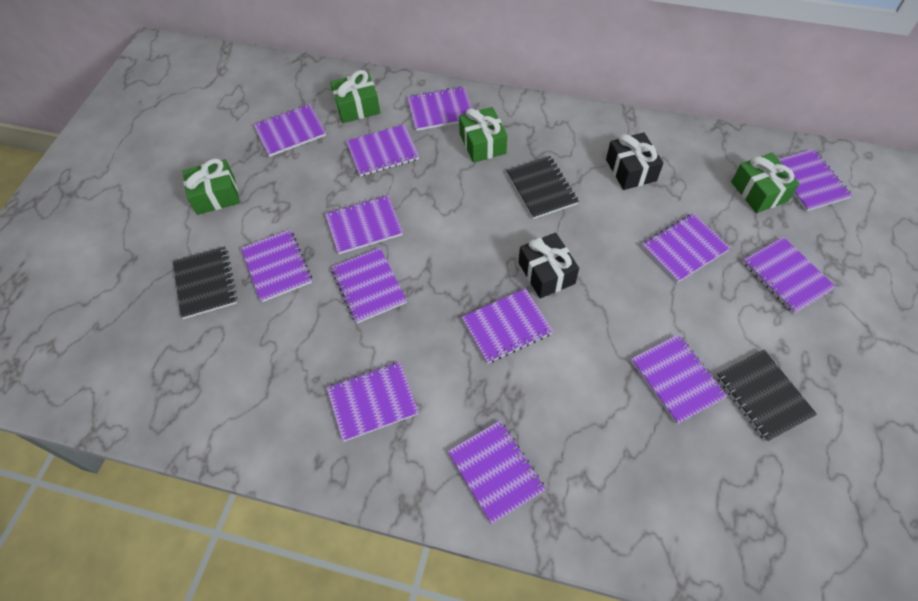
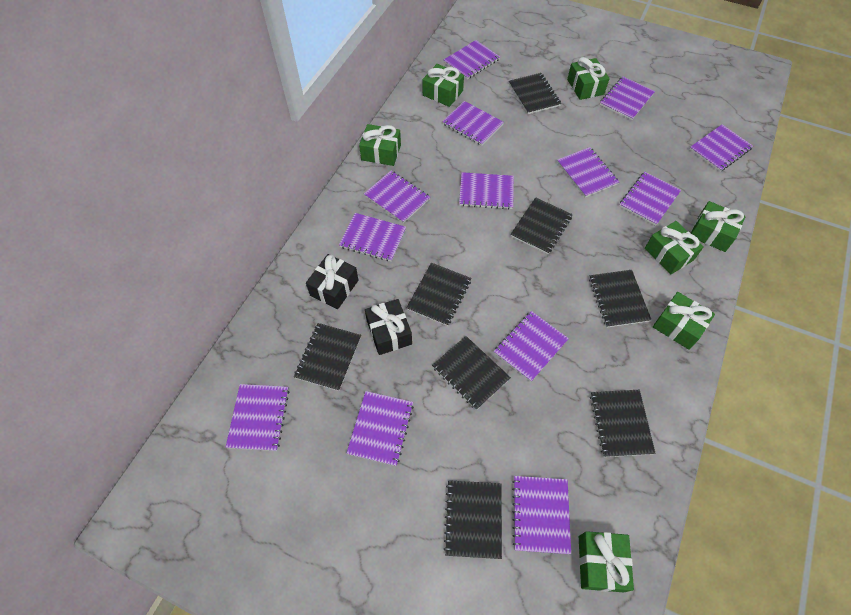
black notebook: [173,246,237,319] [506,156,579,219] [716,350,817,442] = 3 -> [294,323,361,391] [406,263,471,326] [432,336,511,410] [444,480,502,559] [509,73,562,114] [511,197,573,254] [589,270,652,328] [590,390,656,457] = 8
green gift: [183,159,240,215] [330,70,380,123] [459,107,507,163] [731,153,800,213] = 4 -> [359,124,401,166] [423,64,464,107] [567,57,610,100] [579,531,634,592] [645,221,704,275] [653,292,715,350] [691,201,745,252] = 7

